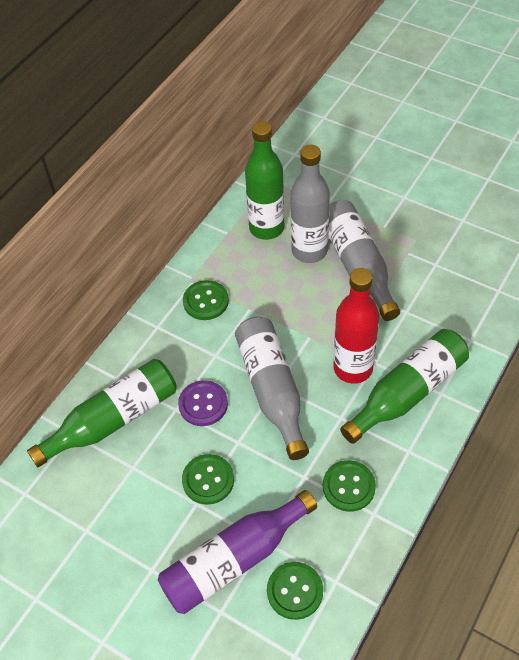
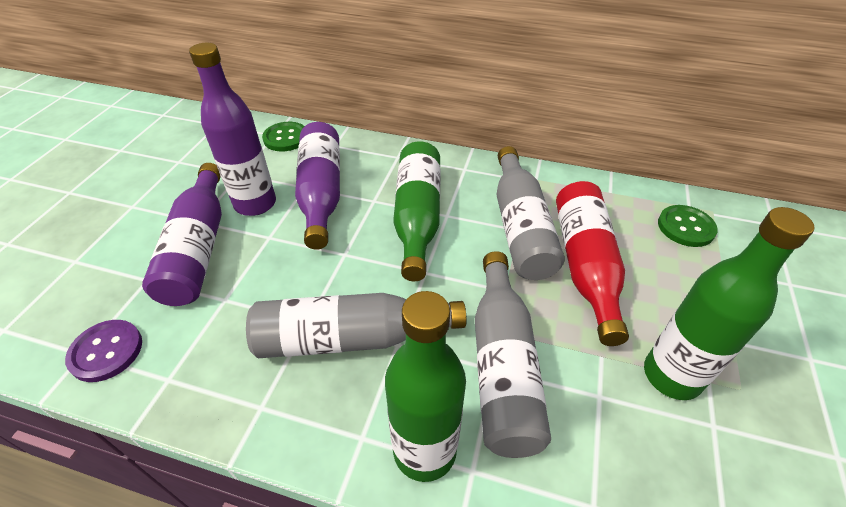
green button: [182,454,234,505] [183,280,229,320] [267,562,323,620] [323,460,376,512] = 4 -> [262,122,305,152] [658,205,718,247] = 2
purple bottle: [158,490,317,614] = 1 -> [142,163,222,306] [189,43,276,216] [295,122,340,250] = 3

